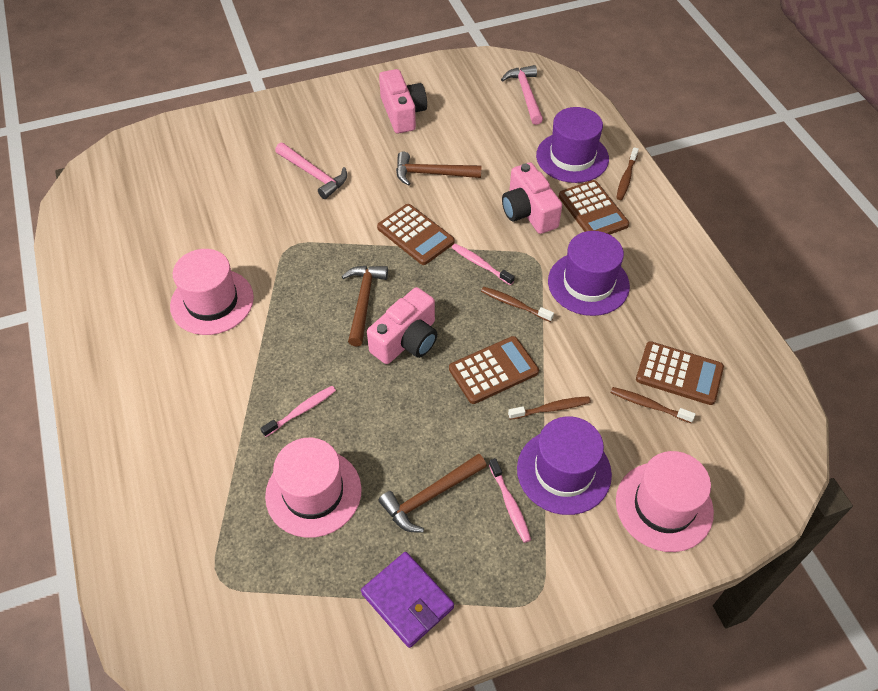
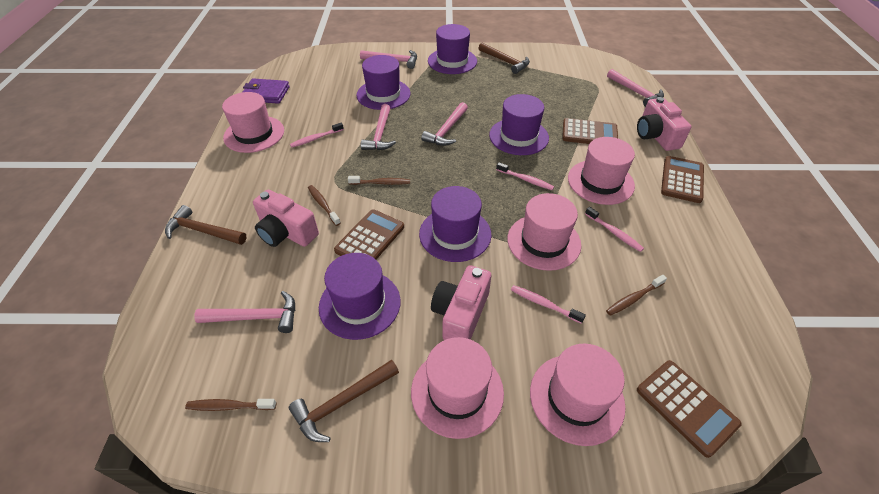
pink hammer: [275,143,347,199] [501,65,543,125] = 2 -> [194,291,295,333] [360,50,417,69] [361,104,396,150] [421,102,468,146] [607,69,664,107] = 5
pink hat: [170,249,254,335] [265,438,362,538] [616,451,714,552] = 3 -> [222,92,284,153] [411,337,504,439] [507,193,581,271] [530,343,626,446] [568,137,635,205] = 5
pink toothbrush: [260,386,336,437] [452,244,514,285] [489,458,531,543] = 3 -> [290,123,344,148] [496,162,554,190] [511,285,586,324] [585,207,644,252] = 4
purple hat: [517,416,612,515] [536,107,609,183] [548,231,630,316] = 3 -> [319,253,401,340] [356,55,411,110] [419,186,491,262] [428,24,477,74] [489,94,549,155] = 5

